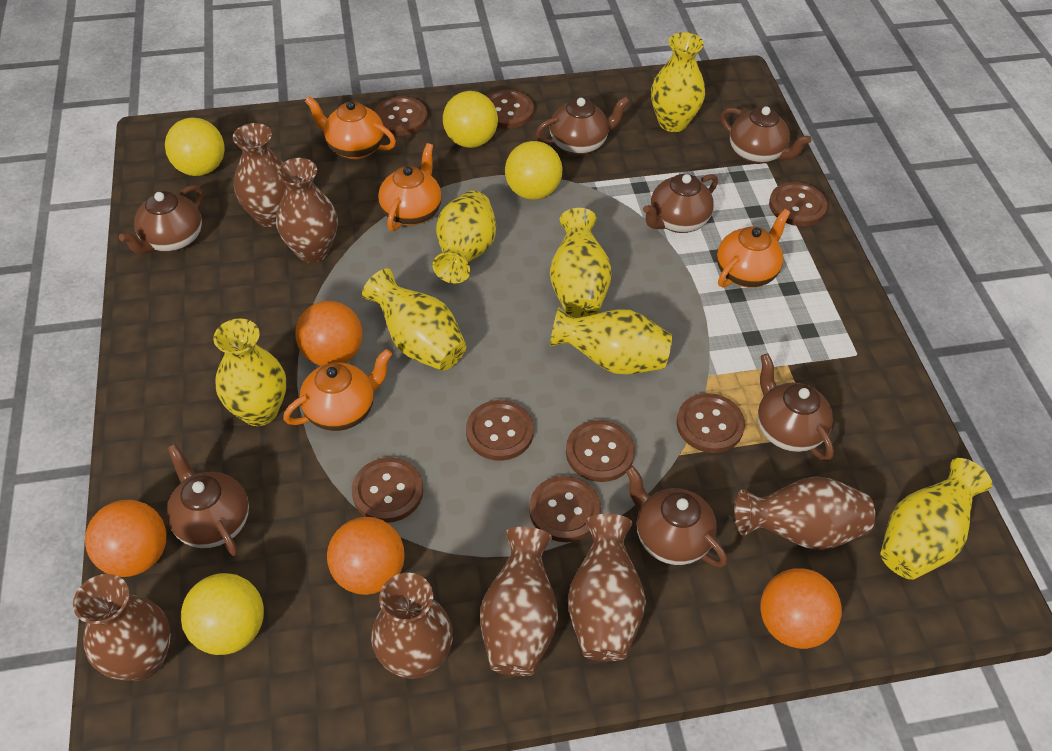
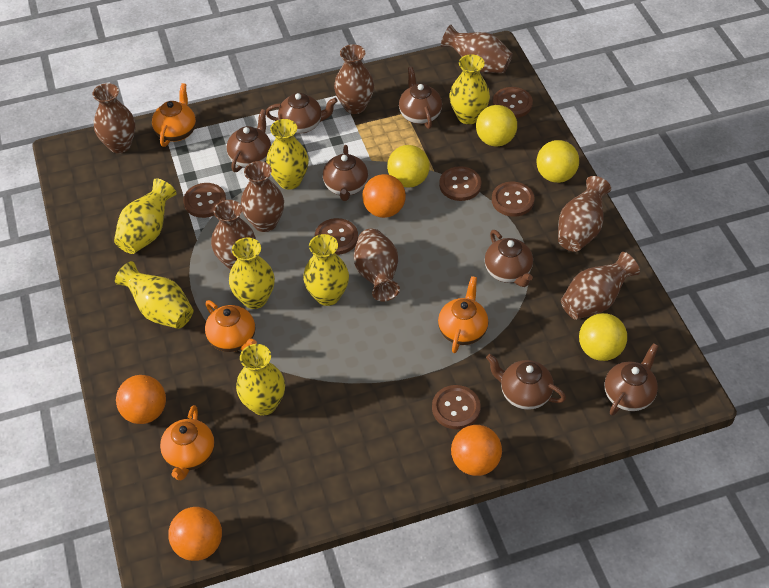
brown button: [352,457,423,523] [374,96,427,136] [466,400,534,461] [487,90,534,129] [529,476,601,542] [566,420,635,482] [677,393,745,453] [769,182,828,226] = 8 -> [183,183,226,218] [315,218,358,255] [432,385,481,429] [439,166,482,201] [492,182,535,217] [493,87,533,118] = 6
brown vase: [73,574,171,681] [233,123,287,227] [276,158,338,263] [371,573,453,679] [480,527,558,676] [568,514,646,661] [734,476,875,550] = 7 -> [92,83,135,153] [211,200,256,270] [241,161,284,232] [334,44,374,114] [354,228,400,301] [441,24,513,73] [558,176,611,252] [561,252,640,320] = 8

